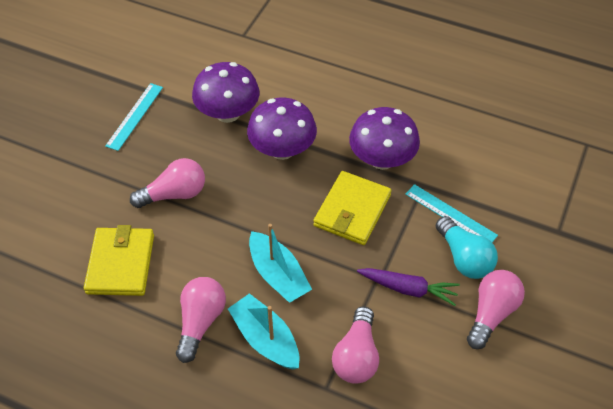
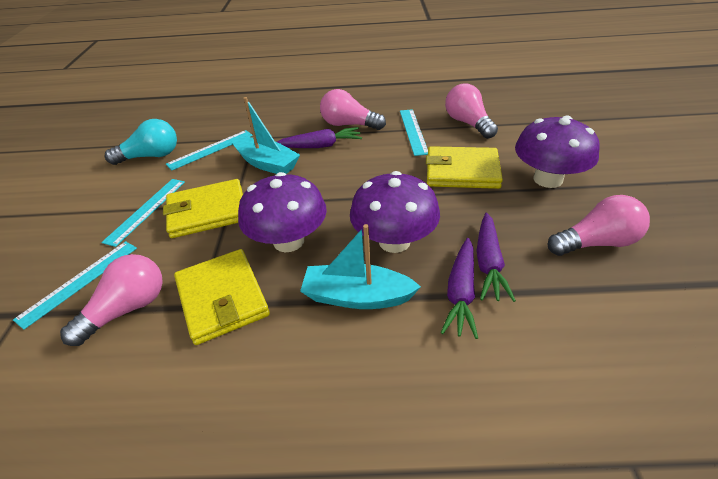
purple carrot: [357,268,460,306] = 1 -> [277,127,362,148] [441,238,478,339] [476,213,516,302] = 3
turquoise ruler: [105,83,163,151] [405,184,498,242] = 2 -> [13,241,137,330] [101,179,185,247] [166,130,253,170] [400,109,428,156] = 4
yellow wallet: [84,225,154,296] [313,171,391,245] = 2 -> [163,179,243,238] [174,249,270,345] [426,146,503,189] = 3

